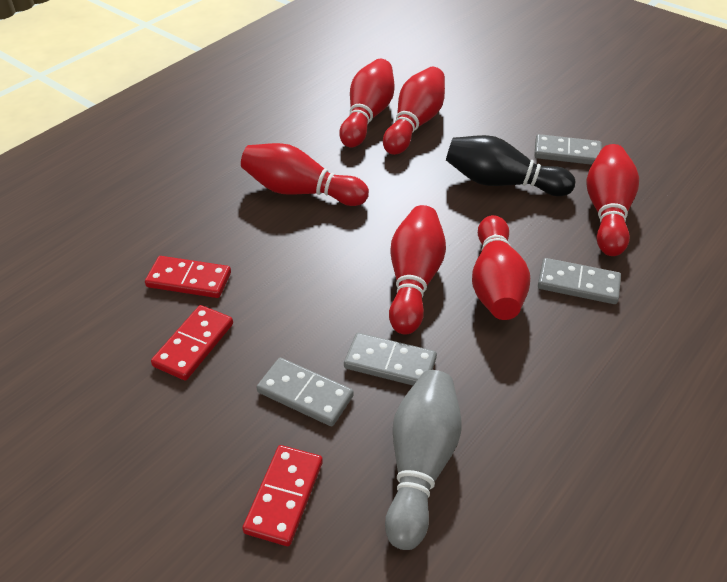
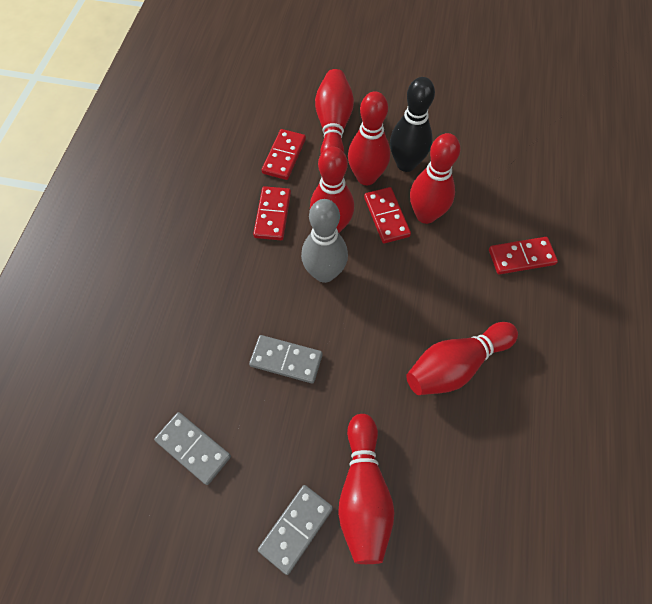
grey domino: [257,358,354,426] [344,333,437,385] [534,134,602,165] [538,258,621,304] = 4 -> [154,412,231,485] [249,335,323,384] [258,485,333,575] = 3
red domino: [145,256,231,298] [151,305,233,380] [242,445,323,546] = 3 -> [253,186,291,240] [262,129,306,180] [364,187,411,243] [489,237,558,274] = 4

